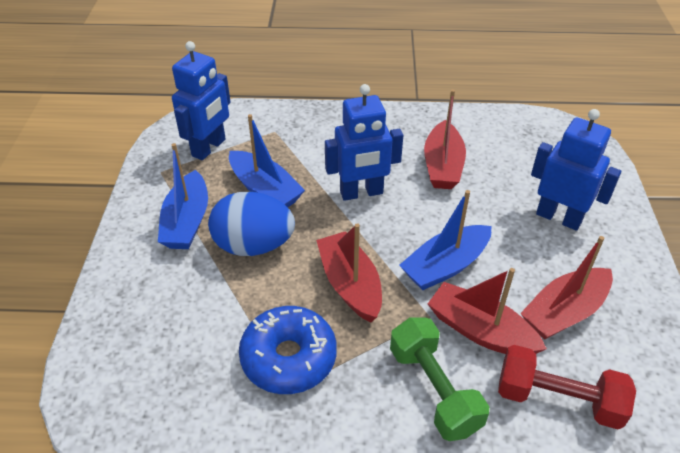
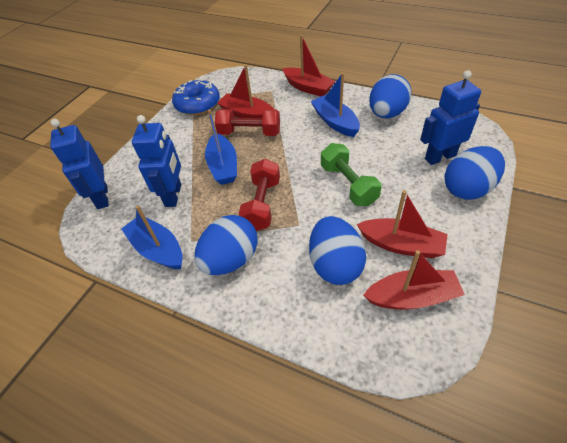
blue egg: [208,192,295,256] = 1 -> [194,215,258,275] [309,216,366,285] [369,74,412,118] [445,146,505,200] = 4
red dumbbell: [498,345,636,429] = 1 -> [215,109,280,136] [239,159,280,231] = 2

